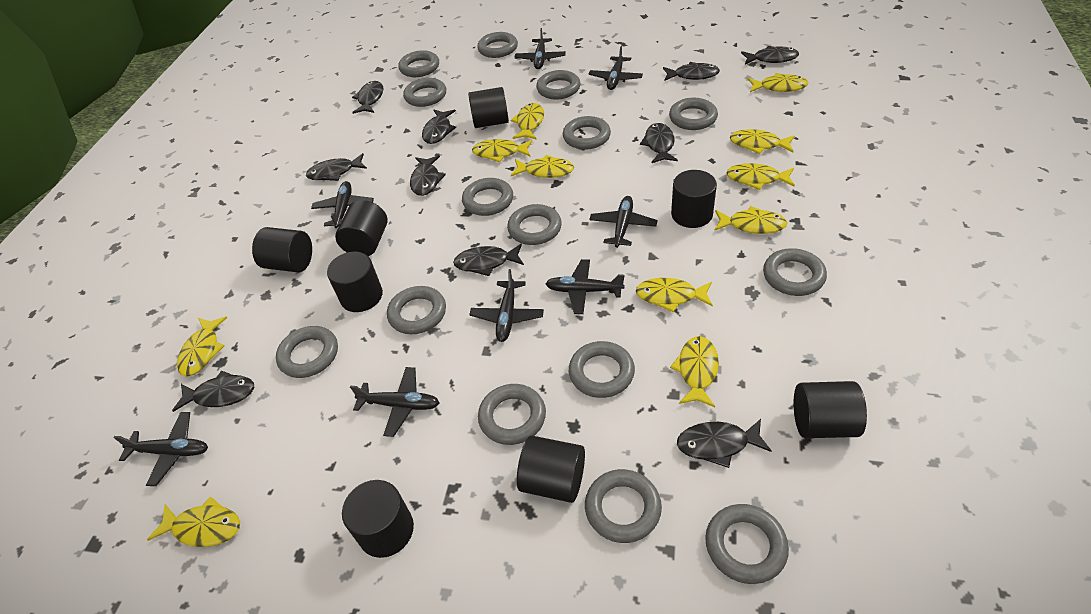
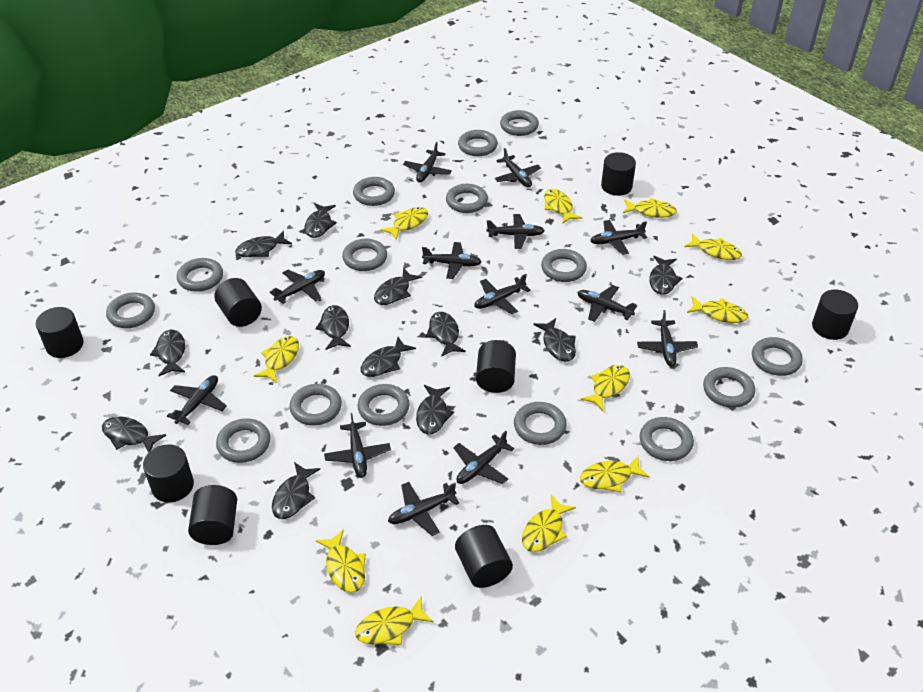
black fish: [172,371,254,412] [306,153,367,181] [352,81,383,114] [410,155,446,196] [422,110,456,144] [453,244,524,276] [640,123,678,163] [663,62,720,81] [677,419,772,468] [741,46,799,65] = 10 -> [102,417,166,453] [150,330,185,376] [235,231,292,257] [272,462,320,519] [304,203,337,238] [315,305,351,350] [361,337,416,377] [374,268,422,305] [416,385,454,435] [426,312,466,357] [534,318,576,362] [649,256,683,295] = 12
black plane: [113,412,208,486] [311,181,374,228] [350,367,440,437] [469,269,544,342] [515,28,566,69] [545,259,625,314] [589,46,643,90] [589,196,658,248] = 8 -> [167,375,227,425] [270,270,325,304] [324,413,391,478] [388,482,460,536] [403,142,452,183] [422,242,482,279] [453,431,514,484] [474,274,530,314] [486,214,545,249] [494,148,541,187] [577,285,637,322] [590,220,647,255] [637,310,698,367] = 13

